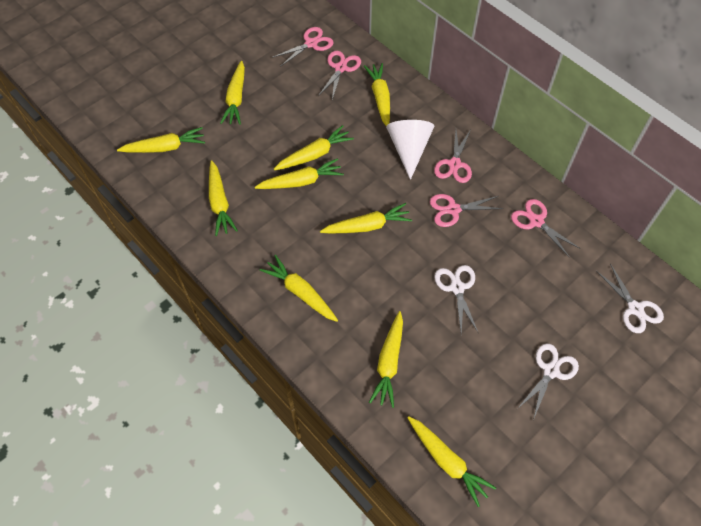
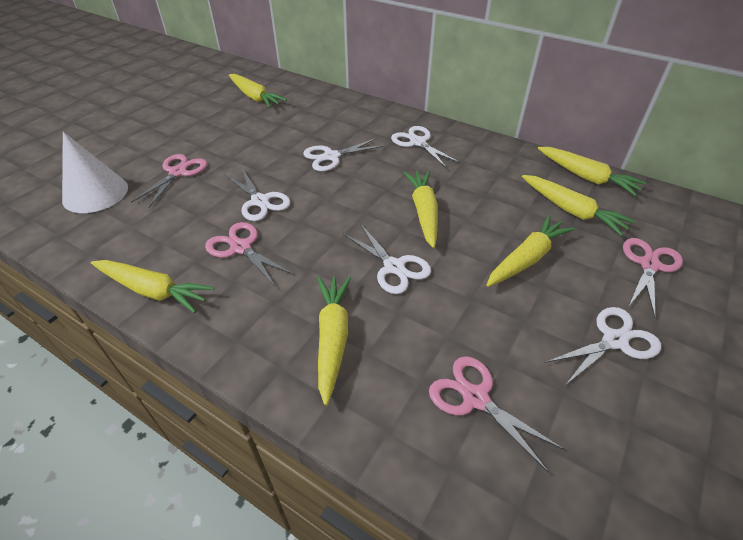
pink scissors: [272,27,333,67] [318,51,361,100] [430,194,504,227] [434,130,472,183] [511,199,579,258] = 5 -> [131,154,207,208] [205,222,294,286] [429,356,565,473] [623,238,683,318] = 4
white scissors: [434,265,479,334] [517,343,579,420] [596,263,664,333] = 3 -> [225,168,291,221] [303,138,385,171] [343,223,431,294] [391,126,461,169] [545,307,661,384] = 5
yellow carrot: [117,127,205,153] [209,160,238,236] [220,61,245,125] [255,158,344,189] [260,255,338,322] [274,125,354,170] [320,203,412,234] [364,63,390,126] [369,311,403,408] [407,416,496,507] = 10 -> [91,260,215,313] [229,74,287,108] [317,276,351,406] [404,170,438,248] [486,215,575,287] [522,175,636,236] [538,147,646,196] = 7

